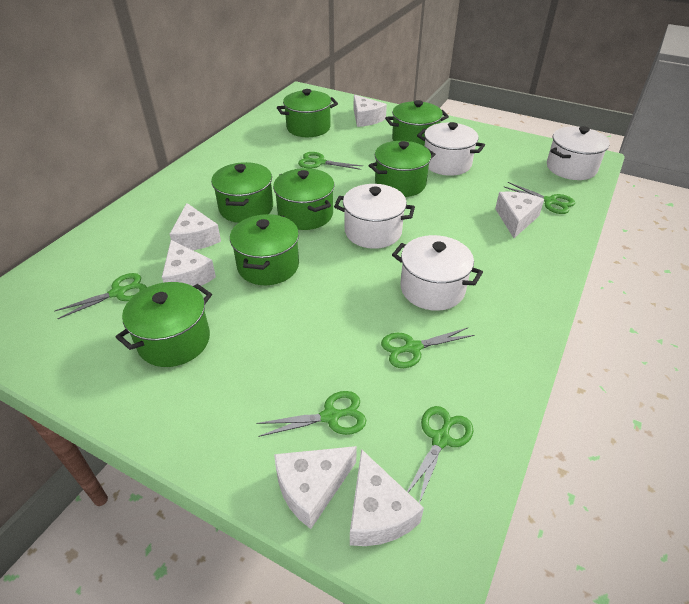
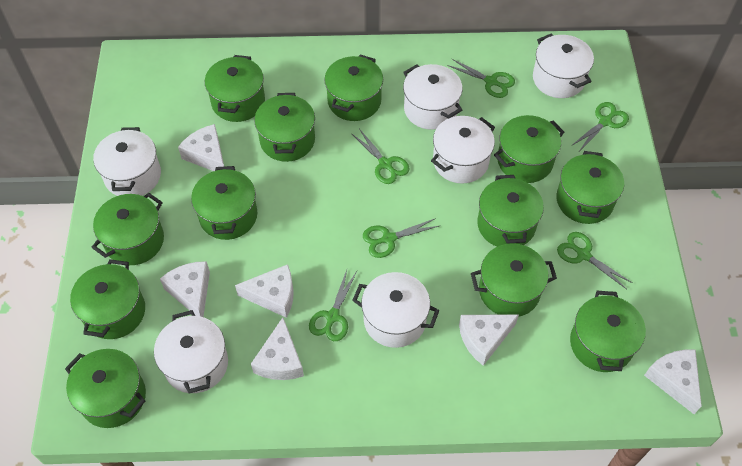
green pot: [116,282,212,367] [211,162,273,223] [230,214,299,285] [273,168,335,230] [277,89,338,137] [369,141,436,197] [385,100,449,146] = 7 -> [65,349,146,428] [70,259,145,339] [91,193,164,265] [191,166,257,240] [205,55,265,122] [254,93,315,162] [324,54,383,121] [471,243,557,317] [477,175,544,247] [494,115,565,183] [556,151,624,224] [570,291,646,372] = 12
white pot: [334,184,415,249] [392,235,483,311] [417,122,485,176] [547,126,610,180] = 4 -> [93,127,161,196] [154,310,228,394] [352,272,439,348] [403,64,462,130] [431,116,495,184] [533,34,594,98] = 6

